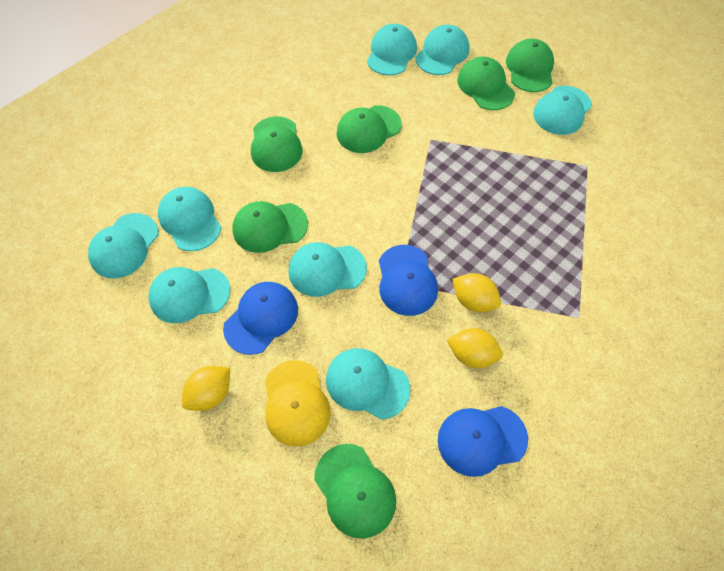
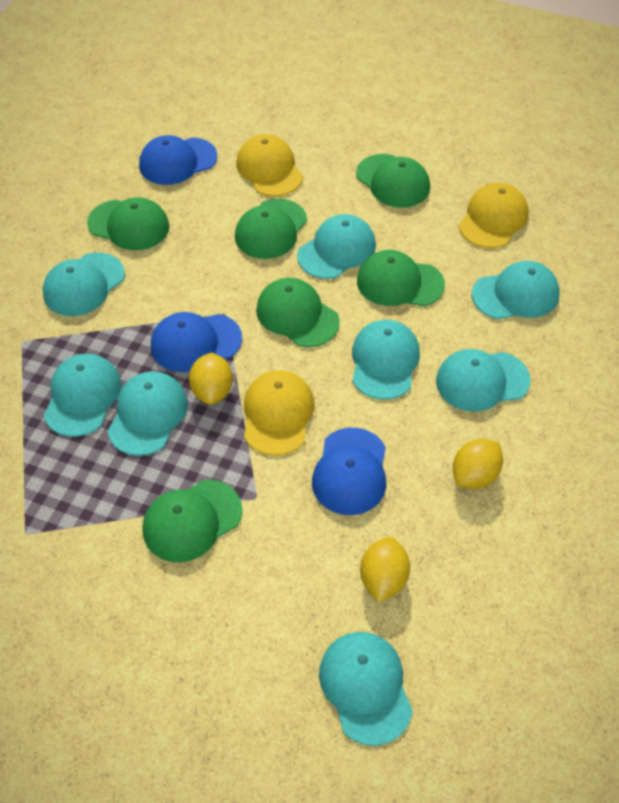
yellow cap: [265,360,331,447] = 1 -> [237,134,303,196] [244,370,315,456] [459,183,528,248] = 3

